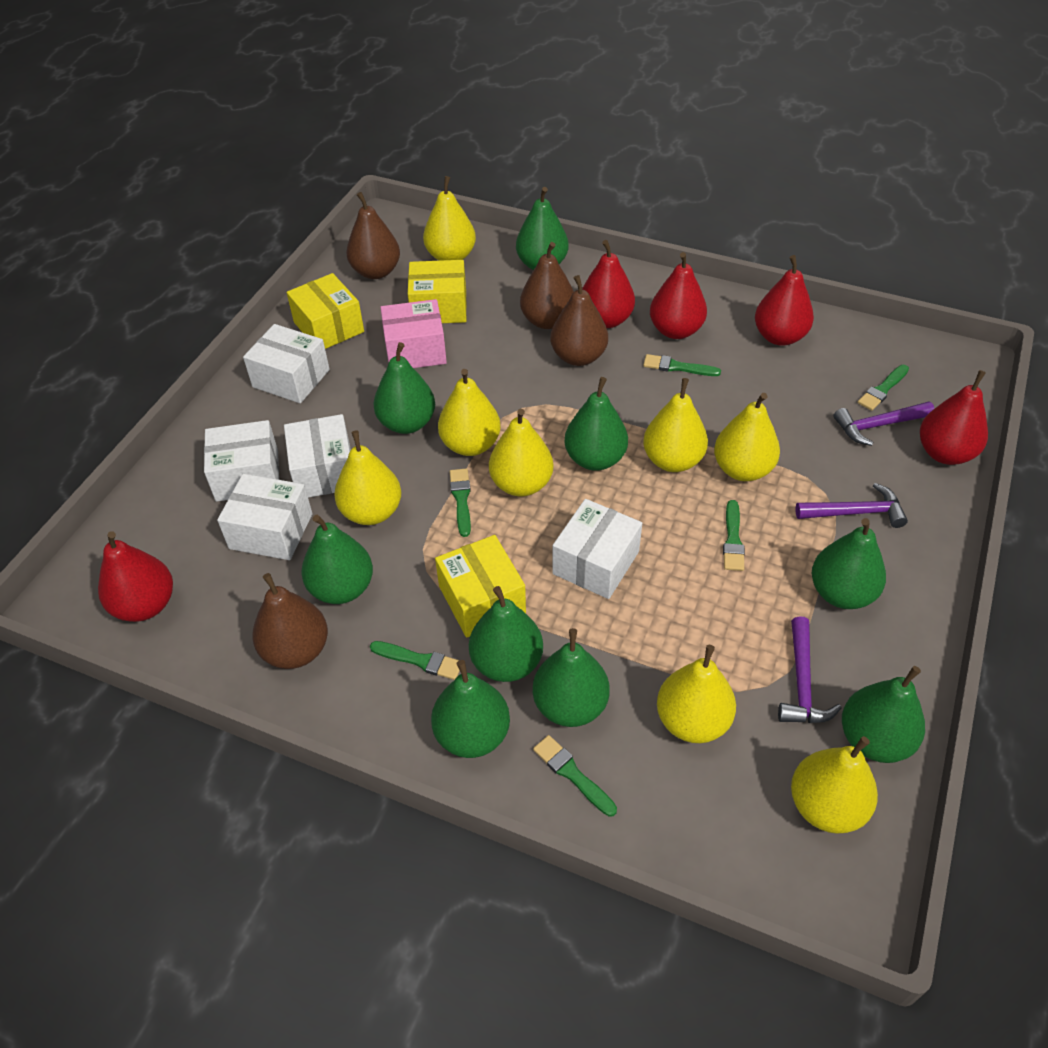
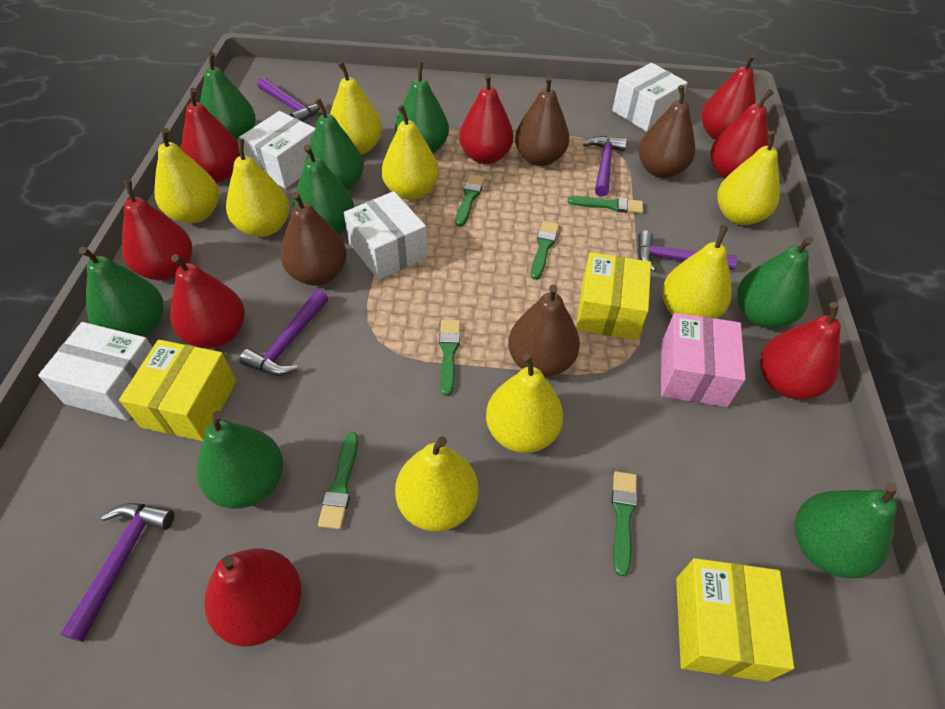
green pear: [301,515,373,604] [373,342,435,434] [431,660,510,758] [469,586,543,682] [516,187,569,270] [533,628,610,727] [564,377,628,471] [812,518,886,609] [842,666,925,763] = 9 -> [79,247,164,337] [197,411,283,509] [200,52,255,142] [292,145,354,235] [306,98,364,191] [395,62,449,153] [737,236,813,328] [795,483,897,578] = 8
purple hammer: [778,616,842,723] [795,483,908,528] [833,401,935,446] = 3 -> [60,503,174,642] [240,290,328,375] [258,77,320,122] [583,136,627,197] [638,231,737,272] = 5
red pear: [98,531,173,622] [582,240,635,328] [650,252,707,339] [755,255,814,345] [920,370,988,465] = 5 -> [122,180,192,281] [170,254,245,348] [181,88,240,182] [204,548,302,647] [459,73,514,164] [702,53,756,140] [711,89,774,179] [760,302,841,399] = 8
white box: [204,420,279,502] [217,474,312,560] [243,324,330,403] [284,414,351,498] [552,499,642,599] = 5 -> [38,322,153,421] [239,111,315,189] [344,191,428,280] [612,63,688,132] = 4

